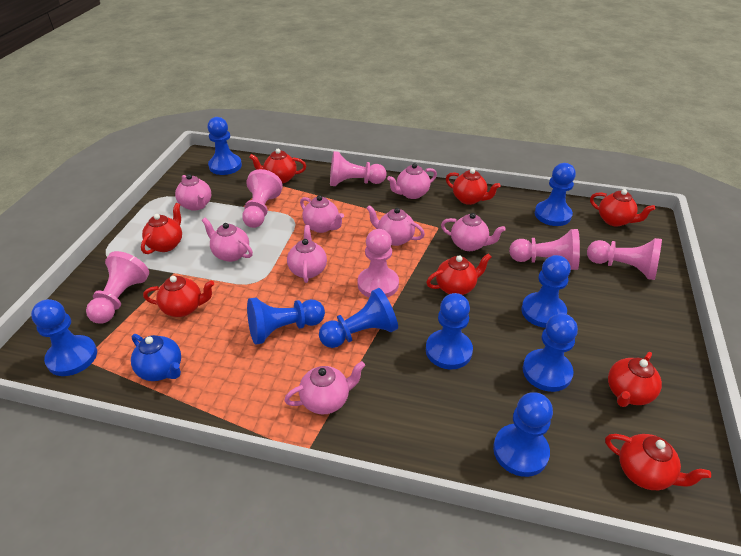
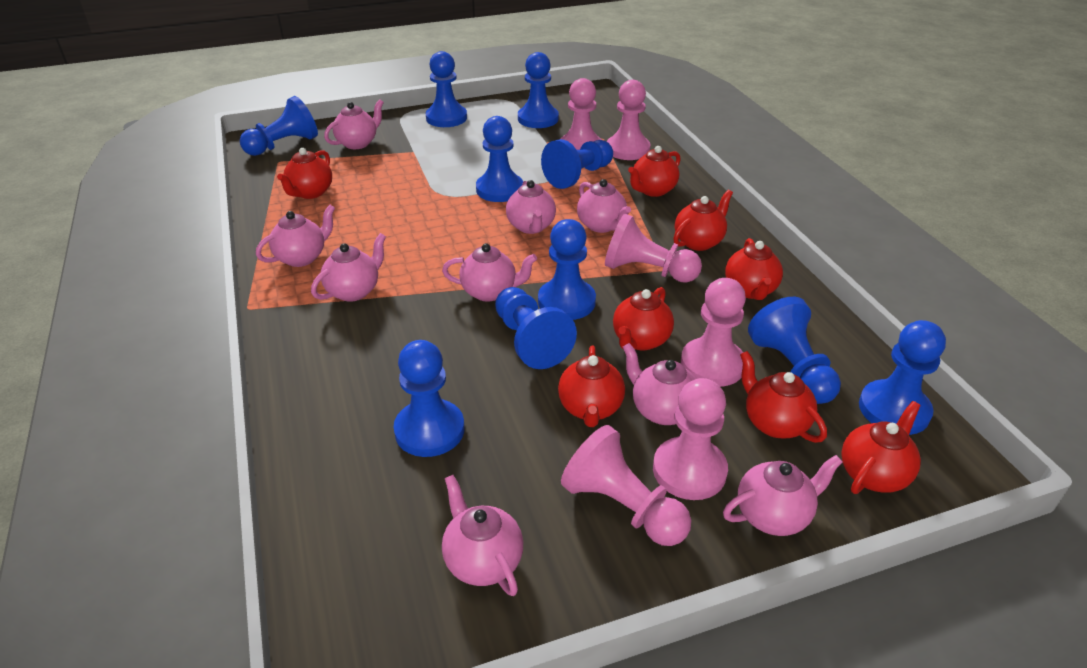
blue pawn: [31,299,97,376] [207,117,242,175] [247,298,325,345] [319,288,398,348] [426,293,473,369] [493,392,553,477] [521,255,571,328] [523,314,578,392] [535,163,576,226] = 9 -> [240,96,318,156] [394,340,465,457] [426,51,467,127] [476,116,523,202] [495,287,577,369] [518,52,559,128] [538,219,596,320] [541,139,613,189] [748,297,841,404] [859,320,946,435] = 10
blue teapot: [131,334,181,381] = 1 -> none = 0
pink teapot: [175,174,211,211] [202,218,253,262] [284,361,365,414] [287,225,327,283] [300,195,344,233] [367,205,425,246] [387,163,437,199] [441,213,506,251] = 8 -> [256,205,335,267] [311,233,386,302] [324,99,384,149] [442,243,537,302] [442,475,523,596] [506,180,556,234] [577,179,631,233] [623,343,696,425] [723,455,842,536] = 9

